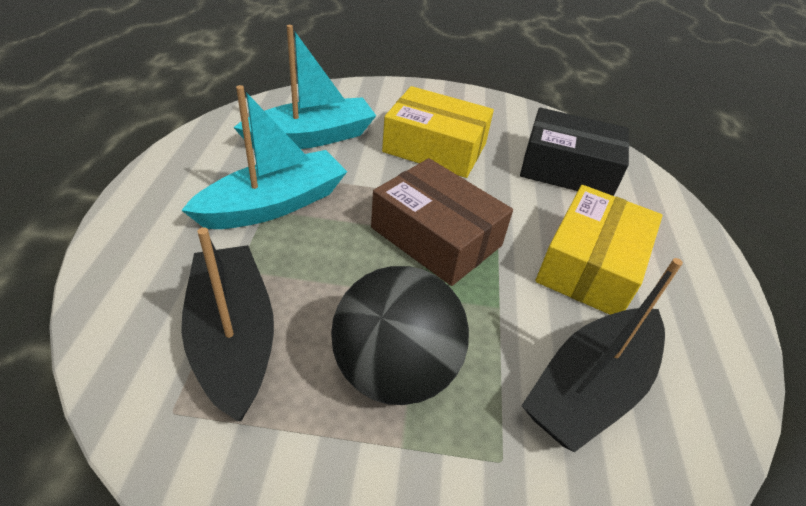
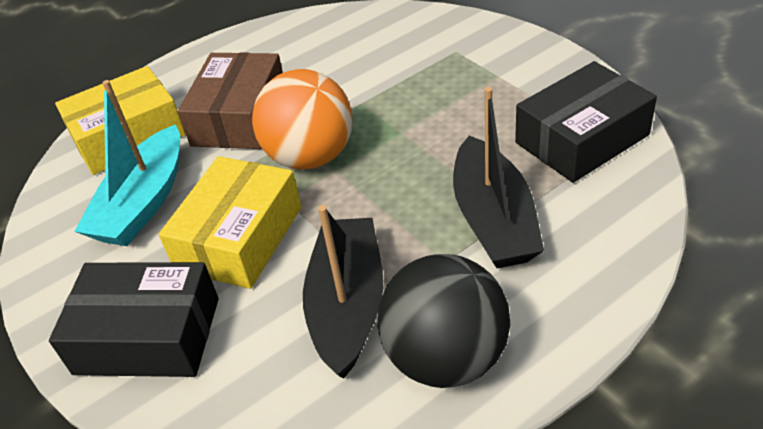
black box: [520,107,629,196] = 1 -> [49,262,219,377] [515,61,657,183] = 2
orange ball: none = 0 -> [252,69,352,170] = 1
turquoise boat: [181,85,347,229] [233,25,376,149] = 2 -> [74,80,180,246] = 1

